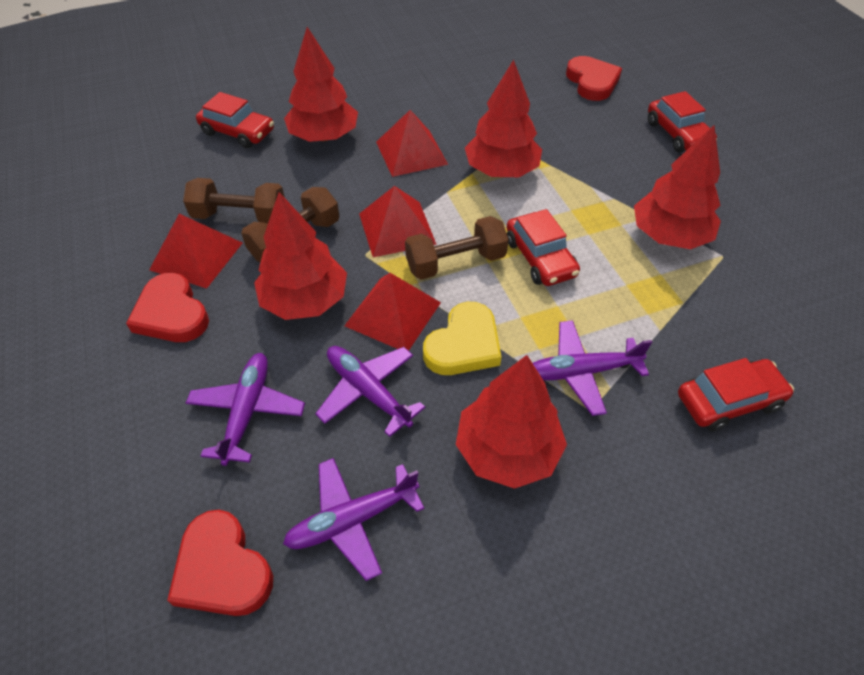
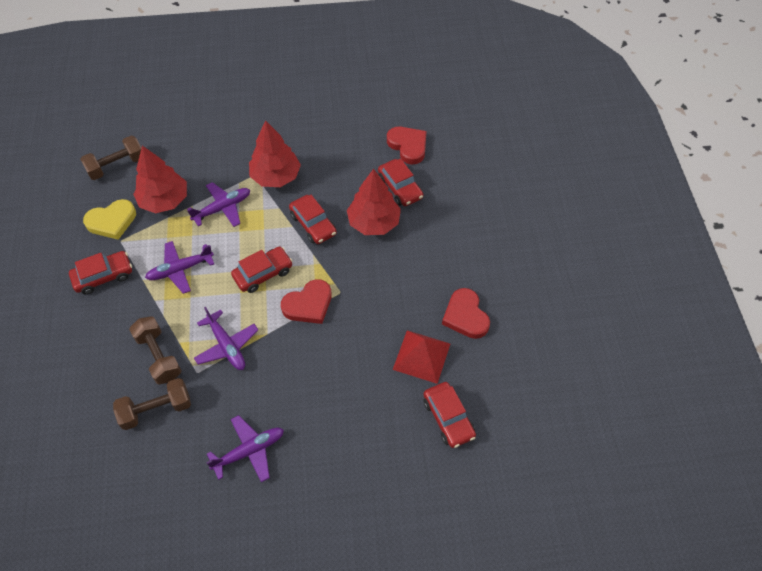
red car: [196,92,274,148] [507,209,580,286] [648,91,717,152] [678,358,794,431] = 4 -> [69,251,132,295] [231,246,293,293] [289,195,337,244] [378,159,423,206] [423,382,476,448] = 5
red pyramid: [149,214,242,289] [344,273,441,351] [359,186,437,257] [376,110,448,177] = 4 -> [393,330,450,384] = 1
red tree: [254,192,347,320] [284,27,358,142] [456,355,567,489] [465,60,542,177] [634,125,721,249] = 5 -> [133,146,187,213] [249,120,301,187] [347,169,401,235] = 3

